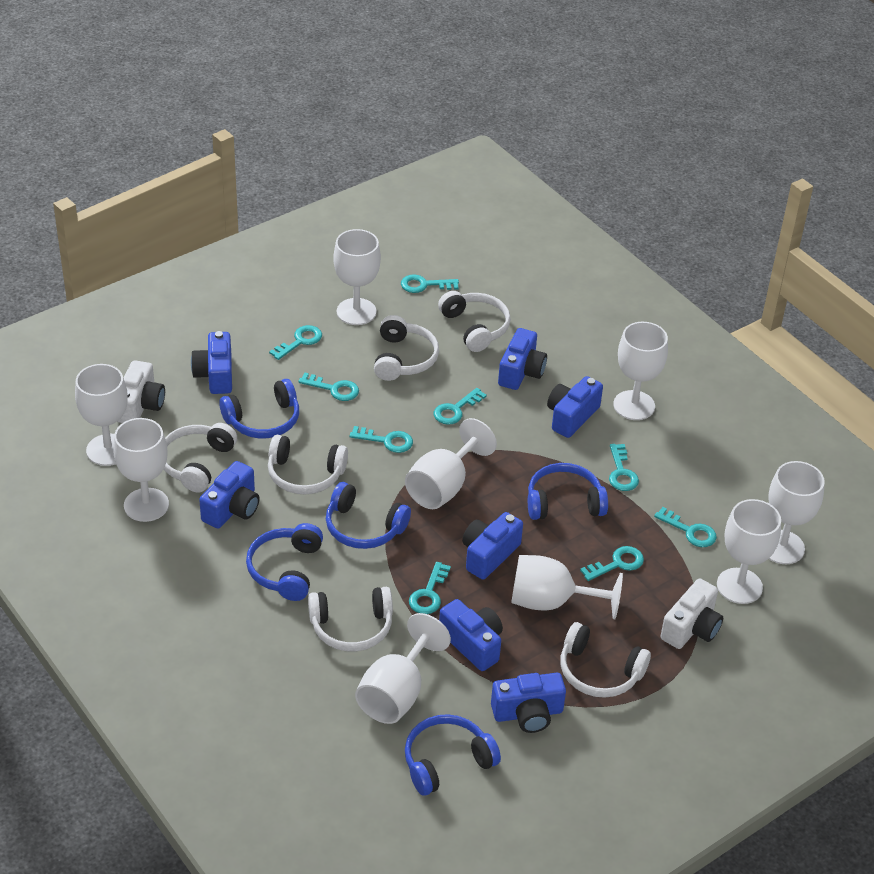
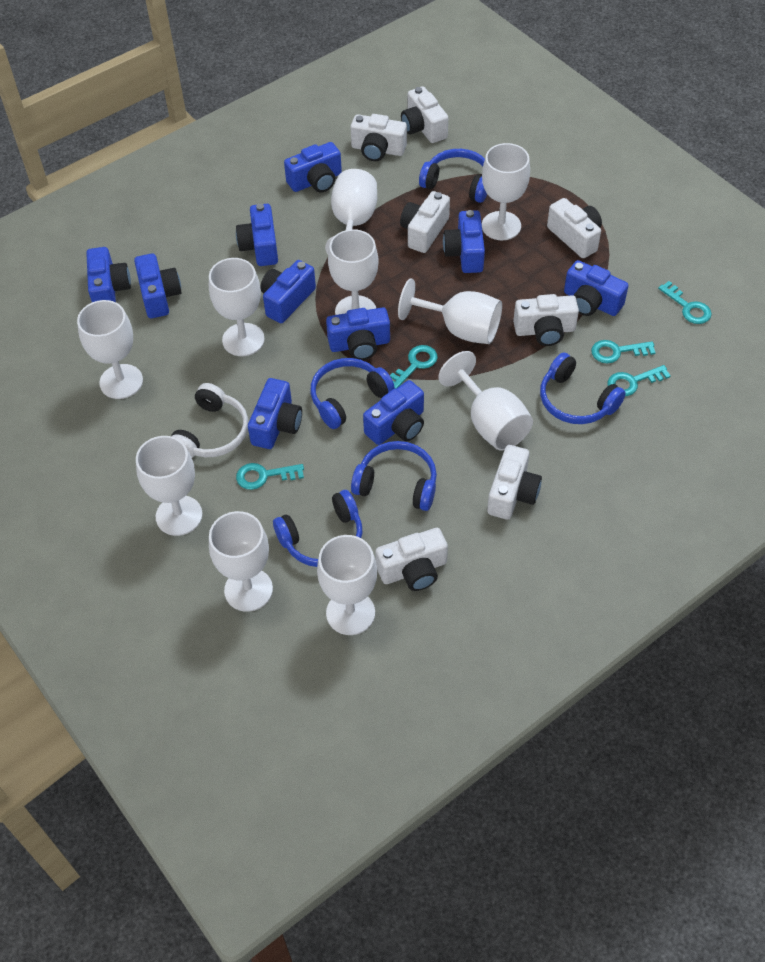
blue camera: [191,331,232,394] [199,461,259,528] [439,599,503,671] [462,512,523,580] [491,673,566,733] [498,328,547,390] [547,376,603,438] = 7 -> [86,247,131,302] [134,253,182,318] [236,204,278,266] [248,378,302,449] [260,260,316,323] [284,142,342,192] [326,307,390,360] [363,380,424,445] [443,210,485,273] [564,260,629,316] = 10
turquoise key: [269,325,322,360] [298,372,359,401] [350,426,413,453] [401,274,459,293] [409,562,451,614] [434,388,487,425] [580,546,644,581] [609,444,639,491] [654,507,717,547] = 9 -> [236,463,304,490] [390,345,438,389] [591,340,656,364] [608,365,671,396] [658,281,712,324] = 5
white camera: [117,360,165,423] [661,578,723,649] = 2 -> [351,114,407,161] [375,528,448,591] [400,191,450,253] [401,86,448,143] [487,445,542,520] [513,294,579,346] [547,198,602,258] = 7
white goblet: [75,364,128,466] [113,418,169,522] [333,229,381,325] [355,613,451,724] [405,418,497,509] [511,555,623,619] [613,322,668,420] [717,499,781,604] [768,461,825,564] = 9 -> [77,300,143,399] [136,436,203,536] [209,258,265,356] [209,511,273,612] [317,535,377,635] [325,169,377,254] [328,229,379,315] [398,278,502,344] [438,351,533,451] [482,143,530,240] = 10
white headphones: [164,423,237,492] [268,435,348,495] [308,587,393,652] [374,315,439,381] [438,291,511,352] [560,622,651,698] = 6 -> [171,383,249,458] = 1

